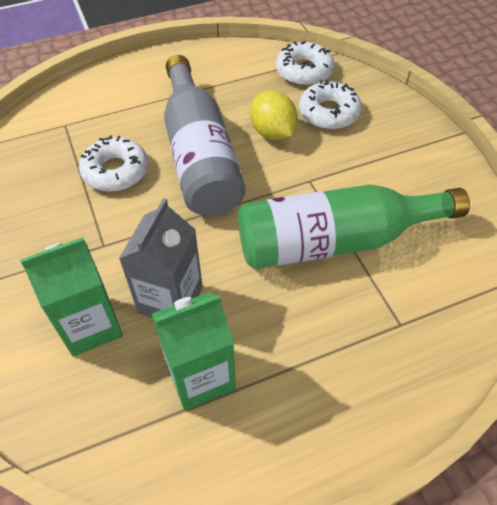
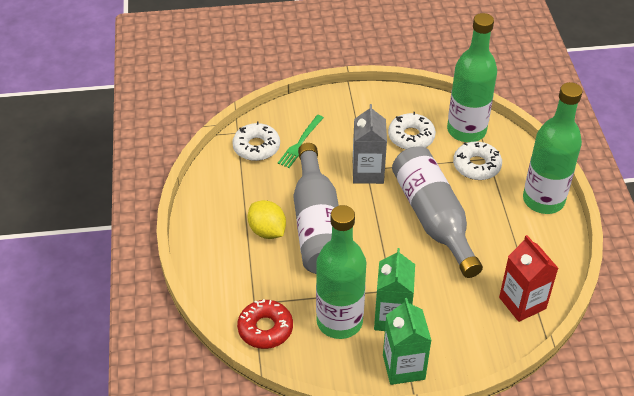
green bottle: [238,184,470,269] = 1 -> [316,205,366,339] [447,13,497,142] [523,82,583,214] = 3
green fork: none = 0 -> [278,115,324,168] = 1
grey bottle: [164,55,246,216] = 1 -> [293,143,339,274] [392,146,483,278] = 2
red carton: none = 0 -> [499,235,558,322] = 1
red donut: none = 0 -> [237,299,293,349] = 1

